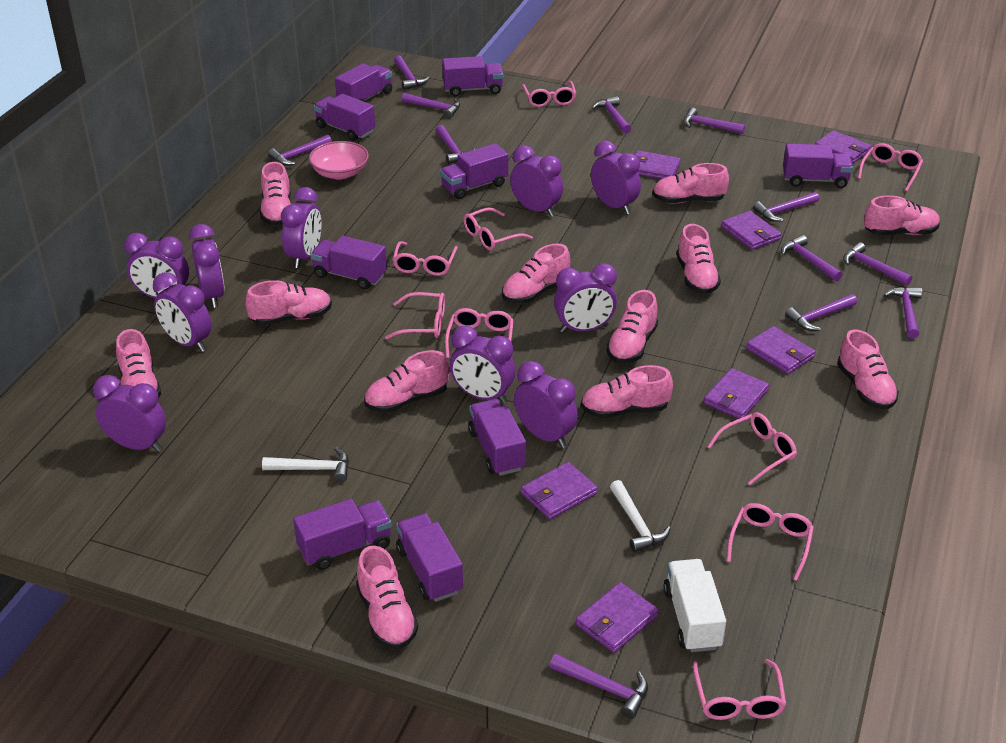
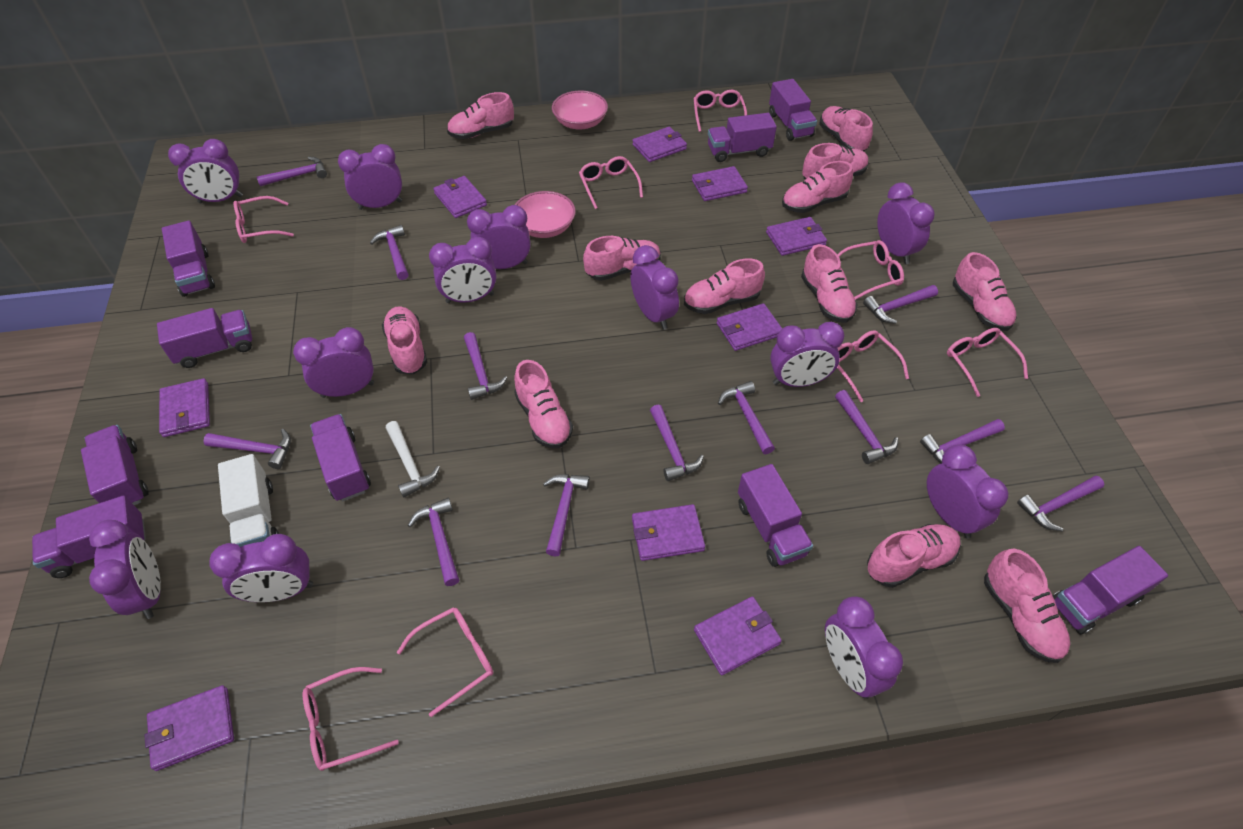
pink bowl: [309,141,369,179] = 1 -> [515,191,576,238] [552,91,608,130] = 2
pink glasses: [385,292,445,340] [392,241,458,276] [445,308,514,358] [463,207,533,250] [522,81,576,107] [693,659,786,720] [708,412,797,485] [726,503,814,581] [858,143,923,191] = 9 -> [233,196,294,243] [303,667,399,771] [397,607,493,717] [579,156,643,209] [694,90,747,132] [837,240,904,300] [837,330,909,402] [947,328,1028,397] = 8
purple clock: [93,375,166,452] [124,233,189,298] [153,272,212,352] [189,224,225,308] [281,187,322,268] [450,326,516,404] [510,145,563,217] [514,361,578,448] [554,263,617,333] [591,141,641,215] = 10 -> [89,520,161,619] [168,139,243,203] [209,534,313,602] [293,327,374,398] [338,144,402,210] [429,237,496,303] [467,205,531,269] [630,245,679,330] [770,322,845,387] [825,597,903,699] [877,182,934,264] [927,444,1009,539] = 12
purple wallet: [521,462,598,519] [576,582,659,653] [635,150,681,179] [704,368,769,419] [721,211,781,250] [746,326,816,374] [815,130,872,164] = 7 -> [145,685,234,771] [159,378,210,437] [433,176,487,218] [632,127,687,162] [632,504,705,561] [692,166,748,201] [694,596,782,675] [716,303,782,351] [766,217,827,256] = 9
white hammer: [262,447,349,482] [610,480,671,552] = 2 -> [386,421,440,498] = 1

